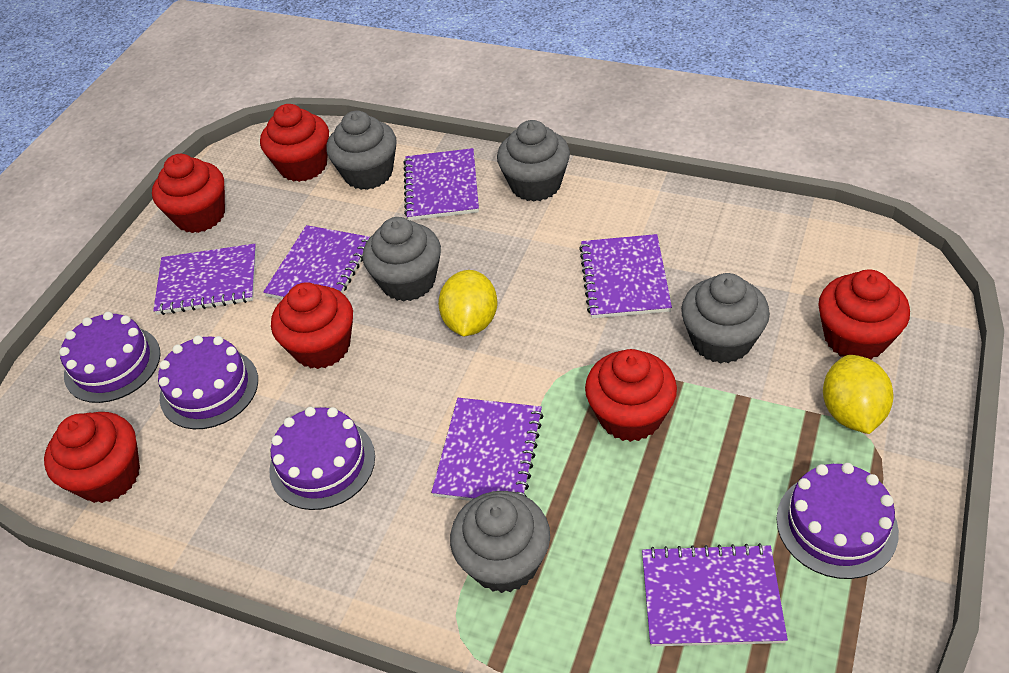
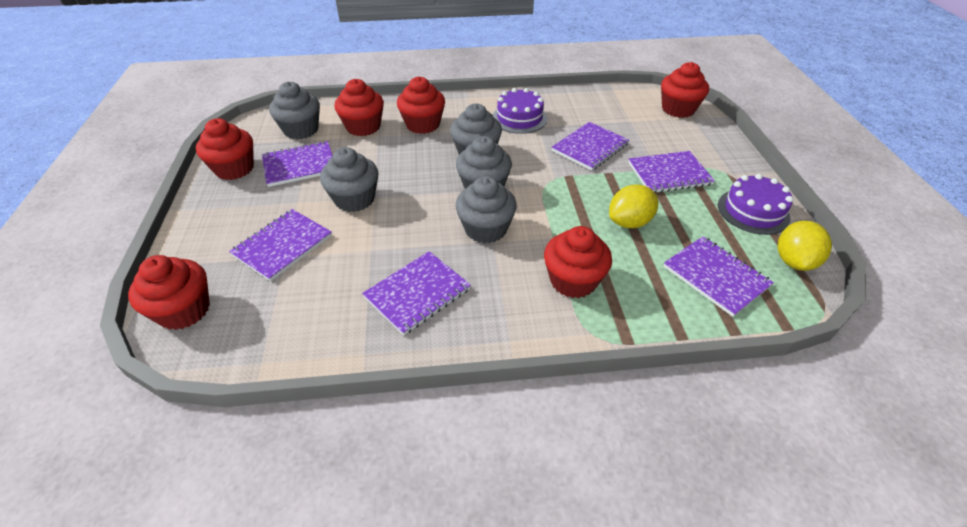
purple cake: [59,312,161,403] [158,335,258,429] [269,407,375,510] [776,463,899,579] = 4 -> [493,88,547,134] [718,174,793,235] = 2

